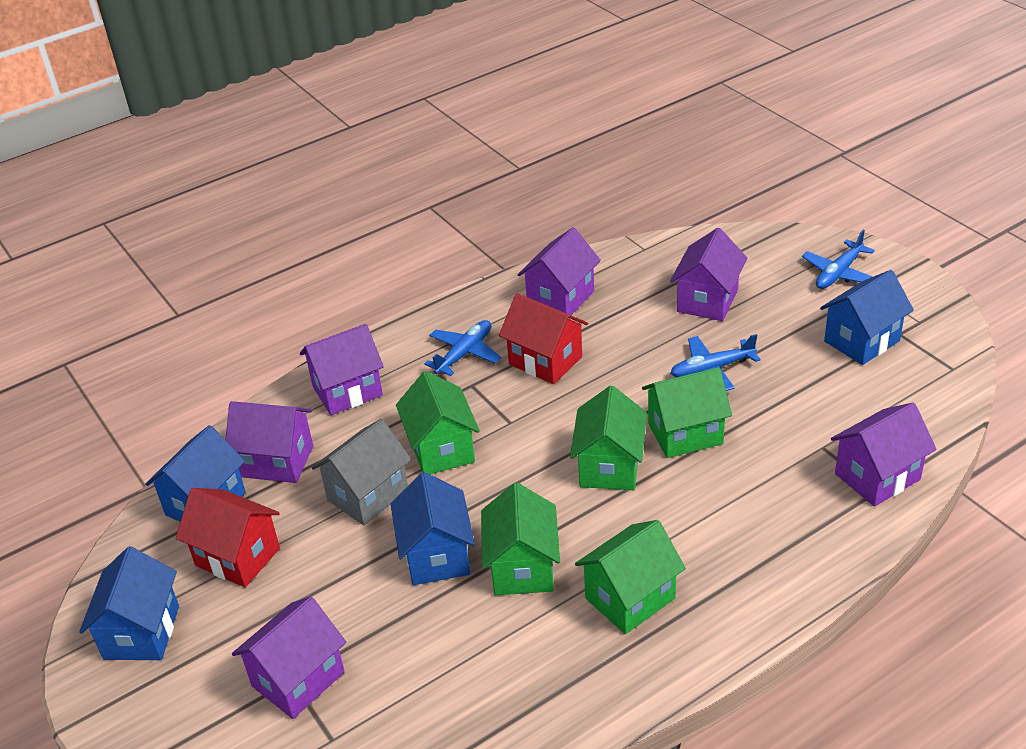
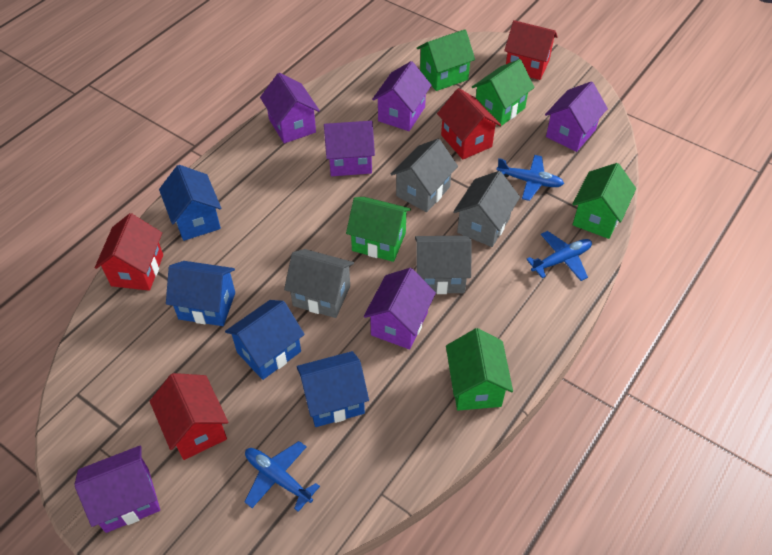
grey house: [312,419,412,525] = 1 -> [284,249,354,318] [391,139,458,212] [415,235,471,294] [453,171,520,247] = 4
red house: [176,488,280,587] [499,293,588,384] = 2 -> [95,213,163,291] [150,373,228,460] [437,88,501,159] [504,20,558,80] = 4

